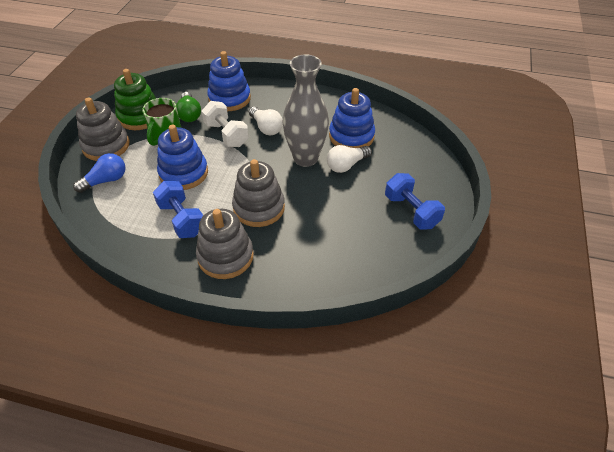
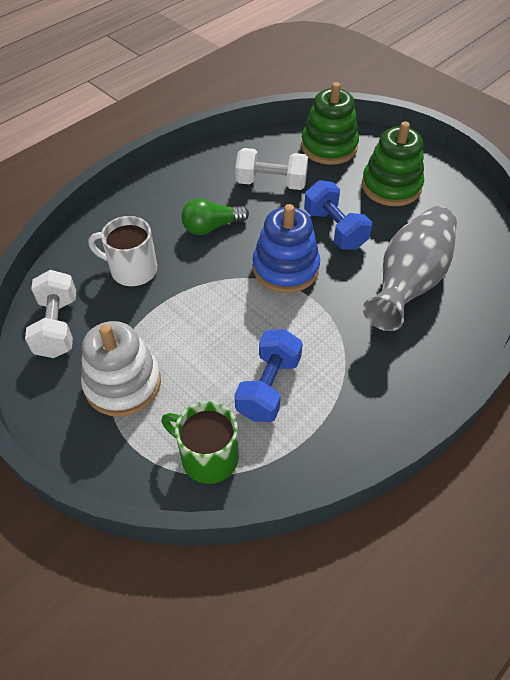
blue light bulb: [73,153,126,193] = 1 -> none = 0
blue stacking toy: [157,125,208,190] [207,51,251,111] [329,88,375,148] = 3 -> [253,204,320,293] = 1
green stacking toy: [114,69,156,130] = 1 -> [301,82,359,165] [362,121,424,206] = 2
grey stacking toy: [76,97,130,161] [196,209,254,279] [232,159,285,227] = 3 -> none = 0
white dumbbell: [202,101,249,147] = 1 -> [25,270,76,358] [235,148,308,190] = 2
white light bulb: [249,106,283,135] [327,145,372,173] = 2 -> none = 0
white mug: none = 0 -> [88,216,157,286] = 1
white stacking toy: none = 0 -> [81,321,161,417] = 1

